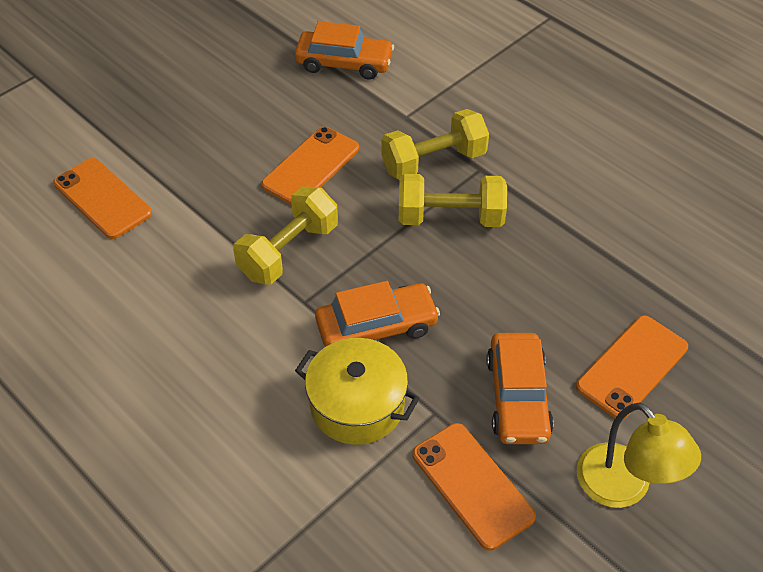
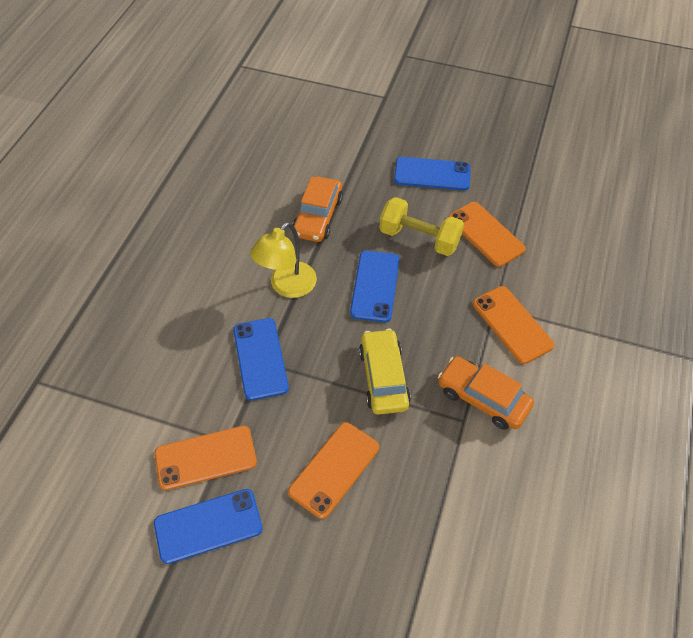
blue phone: none = 0 -> [154,489,263,564] [233,318,289,401] [350,251,399,322] [394,157,471,190] = 4
orange car: [295,21,394,80] [315,281,440,347] [486,333,554,444] = 3 -> [293,176,343,242] [438,356,534,430] = 2
yellow car: none = 0 -> [359,329,411,415] = 1
yellow dumbbell: [233,186,338,284] [381,109,489,180] [399,174,507,227] = 3 -> [380,197,464,256] = 1
yellow pot: [295,338,420,445] = 1 -> none = 0

